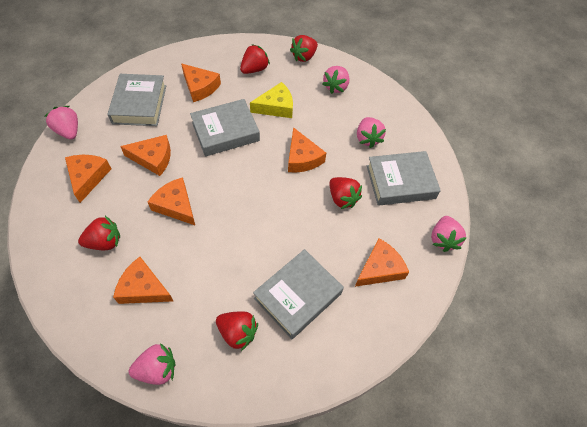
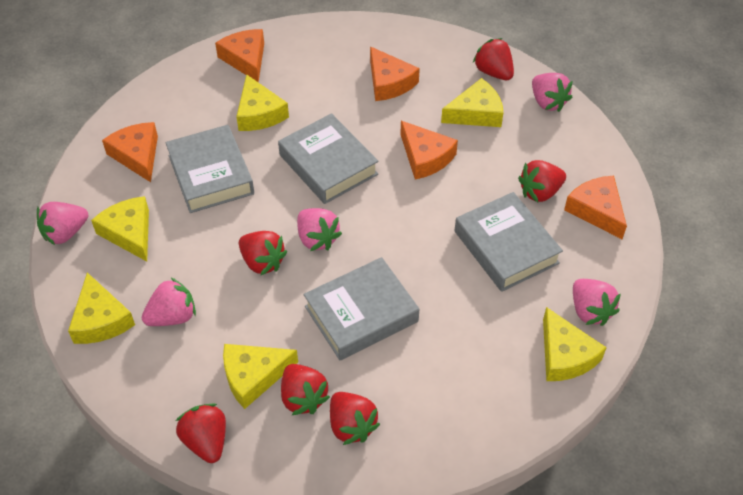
orange cheese: [65,155,111,203] [113,257,173,304] [120,135,171,176] [148,177,195,225] [181,63,221,102] [288,127,326,172] [355,238,409,287] = 7 -> [102,122,158,182] [215,29,264,82] [370,46,420,101] [400,121,458,180] [564,176,627,239] = 5
red strawberry: [78,216,120,250] [216,312,258,351] [240,44,270,74] [290,35,318,62] [329,177,362,209] = 5 -> [176,403,226,463] [239,231,287,275] [281,364,330,415] [330,392,380,445] [473,38,514,80] [518,160,566,202] = 6
yellow cheese: [250,82,293,118] = 1 -> [68,273,135,344] [91,196,149,261] [223,344,298,409] [236,74,289,131] [441,78,503,127] [543,307,607,381] = 6

